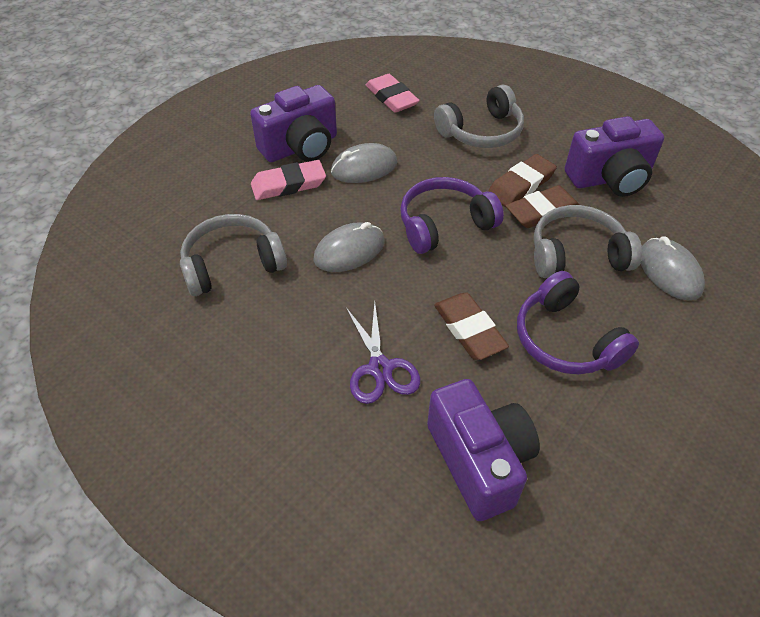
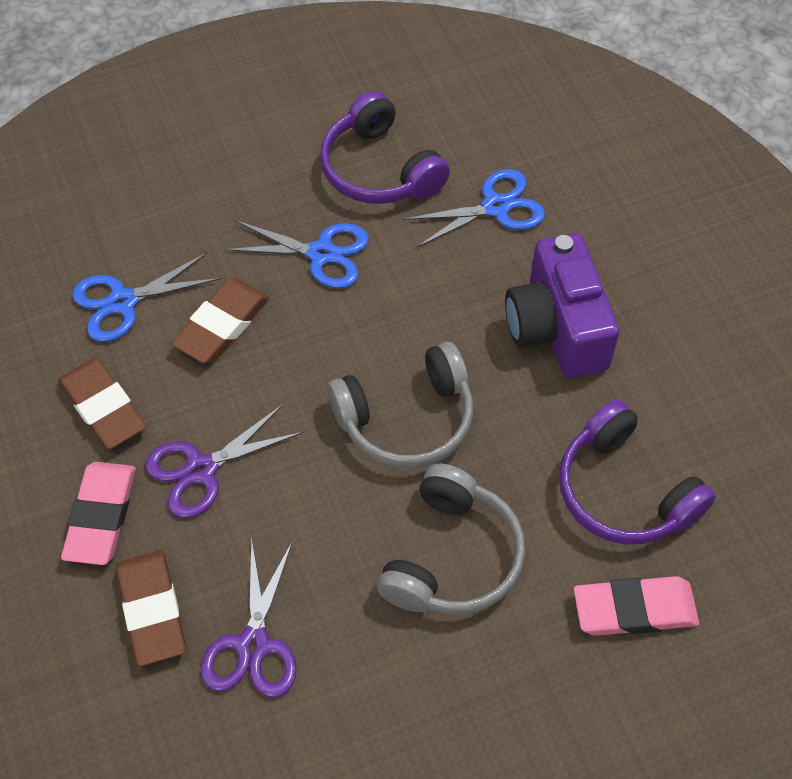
blue scissors: none = 0 -> [72,253,221,342] [224,220,369,288] [403,169,545,247] = 3
grey headphones: [180,214,287,296] [434,85,524,148] [534,205,642,278] = 3 -> [327,342,473,468] [377,464,525,615] = 2
grey mouse: [313,222,384,272] [331,143,398,183] [640,236,705,300] = 3 -> none = 0
purple camera: [250,85,337,162] [427,379,540,521] [565,116,664,197] = 3 -> [505,233,619,378] = 1
purple scissors: [346,302,420,404] = 1 -> [145,404,303,518] [201,538,297,698] = 2

